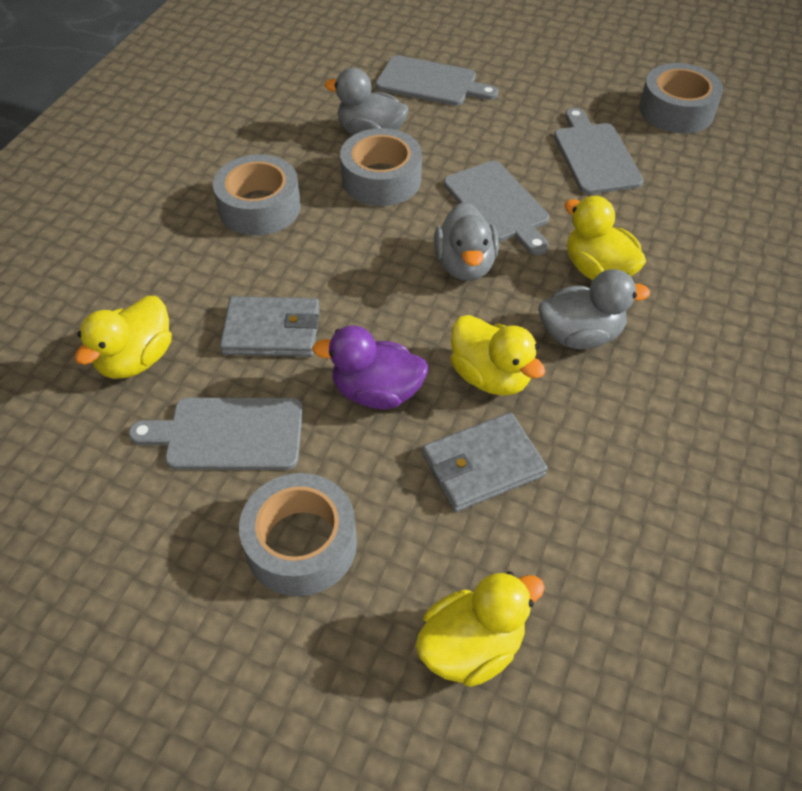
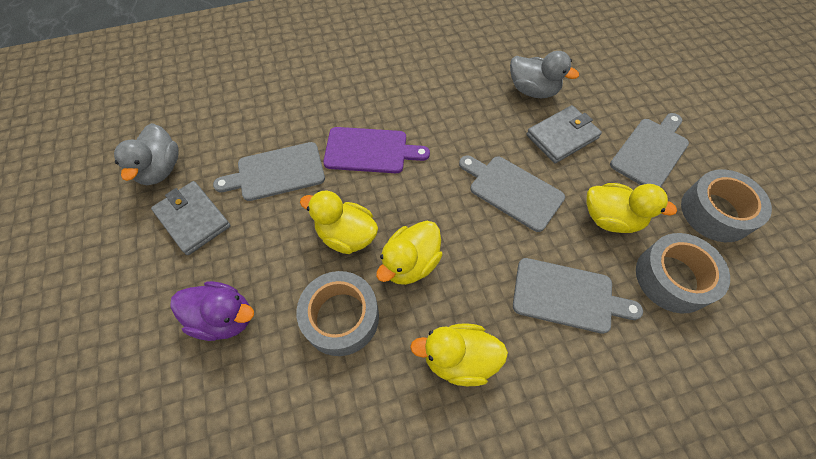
grey duck: [324,68,409,135] [434,202,499,281] [539,269,650,349] = 3 -> [114,123,179,185] [510,51,579,98] = 2
grey tape: [213,154,301,236] [239,473,357,596] [340,128,422,206] [639,63,723,133] = 4 -> [296,271,379,356] [636,233,730,313] [681,169,772,242] = 3
purple cutting board: none = 0 -> [323,127,430,173] = 1

